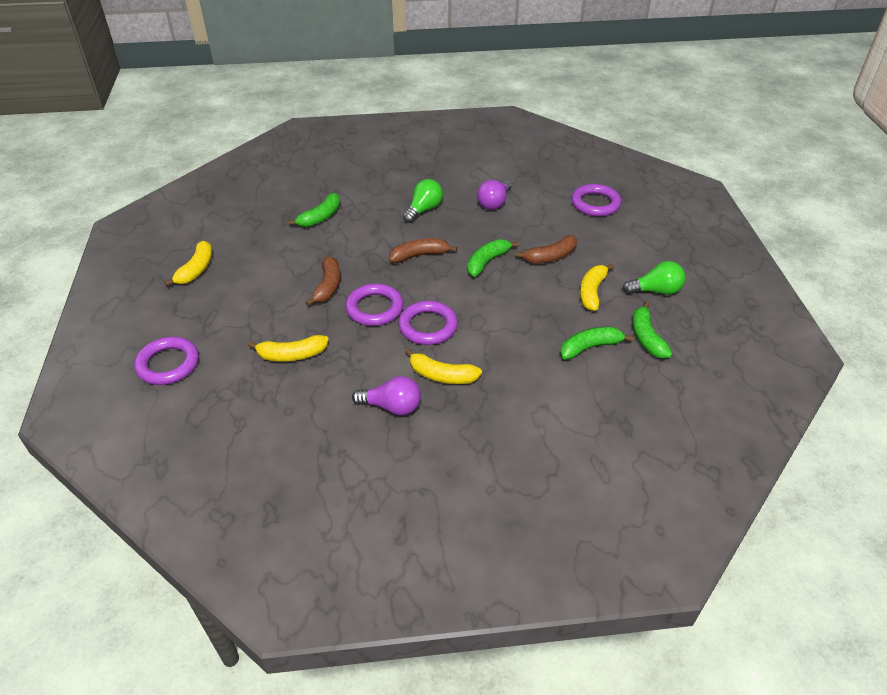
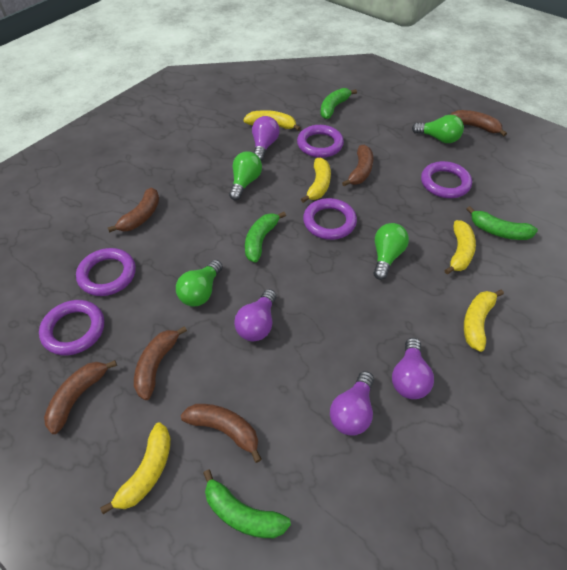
brown banana: [305,256,341,306] [389,238,457,263] [515,235,577,264] = 3 -> [44,360,117,434] [108,188,159,233] [134,326,187,400] [181,404,262,463] [342,145,373,186] [450,110,507,136] = 6
green light bulb: [403,179,443,223] [623,261,686,295] = 2 -> [176,260,223,306] [229,151,262,200] [373,223,409,280] [412,115,464,143] = 4
purple light bulb: [352,376,421,415] [477,180,511,210] = 2 -> [234,289,277,342] [252,116,280,161] [330,371,374,436] [392,338,434,399] = 4
purple ring: [134,337,199,385] [345,284,404,326] [398,301,458,345] [571,184,621,217] = 4 -> [39,300,104,355] [76,248,136,296] [297,125,344,158] [303,198,357,240] [421,161,472,198] = 5
yellow banana: [164,241,212,286] [248,335,329,362] [405,348,482,384] [580,264,614,311] = 4 -> [100,423,171,514] [243,110,301,131] [301,158,331,203] [444,220,476,274] [464,289,504,352] = 5

